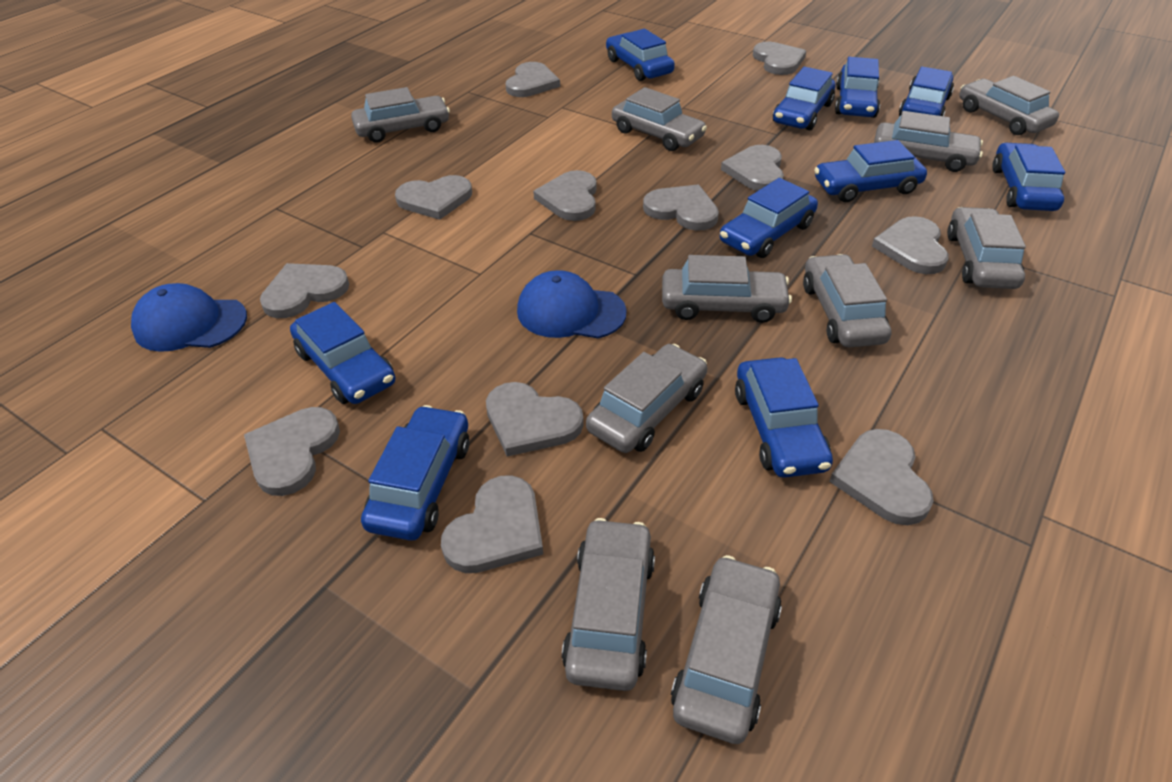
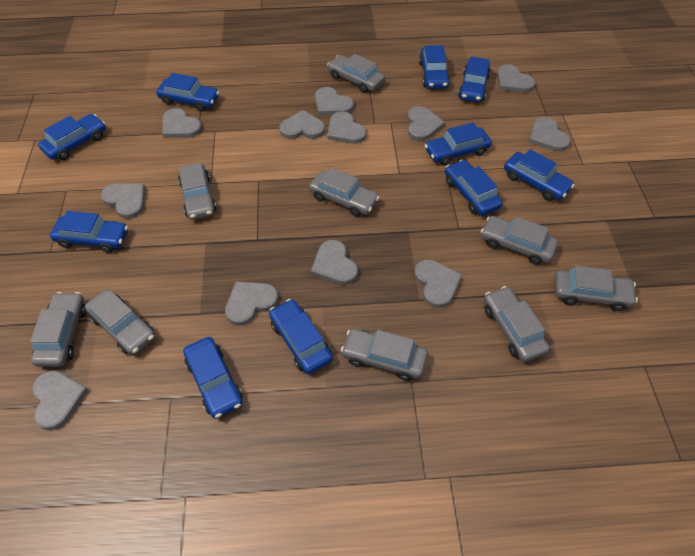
blue cap: [131,283,247,352] [517,270,627,338] = 2 -> none = 0
grey car: [351,87,450,143] [562,518,655,691] [586,344,707,453] [612,87,707,151] [662,255,792,323] [671,555,782,744] [803,254,891,347] [874,111,983,172] [947,207,1026,289] [959,76,1059,135] = 10 -> [30,292,87,367] [85,289,155,355] [178,163,217,220] [309,167,380,217] [327,54,385,93] [341,328,428,381] [481,216,558,265] [484,286,550,362] [554,266,638,311] = 9

